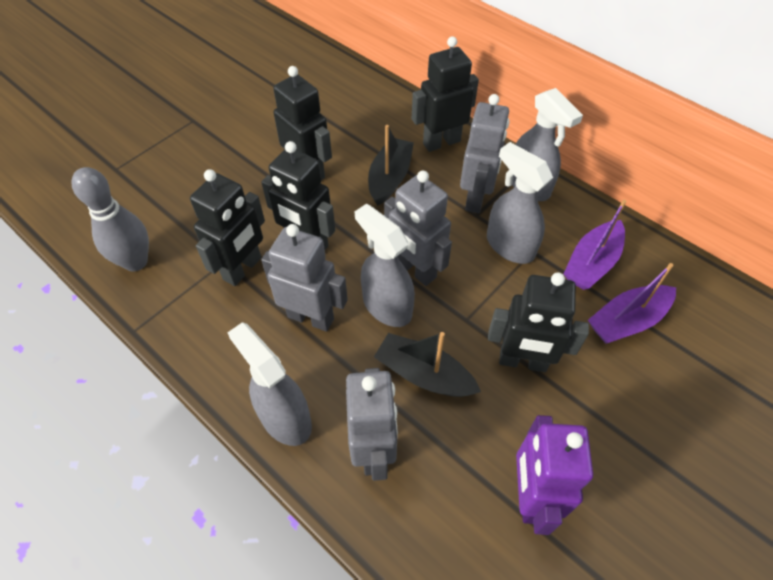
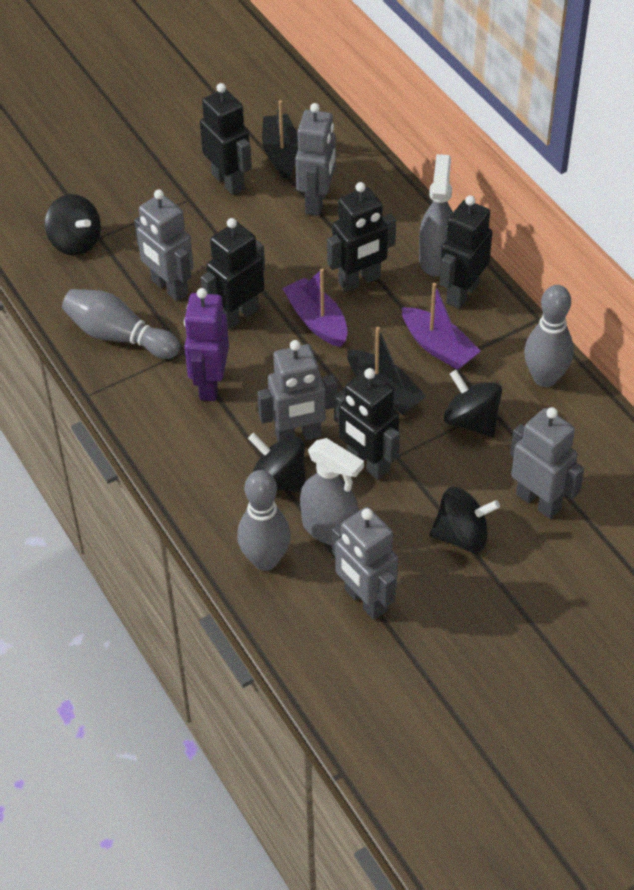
black spinning top: none = 0 -> [45,194,101,255] [248,433,306,492] [430,487,500,552] [444,370,502,438] = 4
grey bowling pin: [72,167,149,271] = 1 -> [62,289,180,359] [237,470,291,571] [524,285,574,387] = 3
grey robot: [261,224,348,332] [346,368,398,481] [384,171,452,286] [460,94,509,213] = 4 -> [134,189,194,301] [257,340,337,442] [295,103,336,216] [332,507,398,620] [510,407,584,519] = 5
grey spray bottle: [227,322,312,446] [355,204,415,327] [487,142,553,264] [512,88,583,201] = 4 -> [300,438,364,545] [419,154,453,276] = 2

